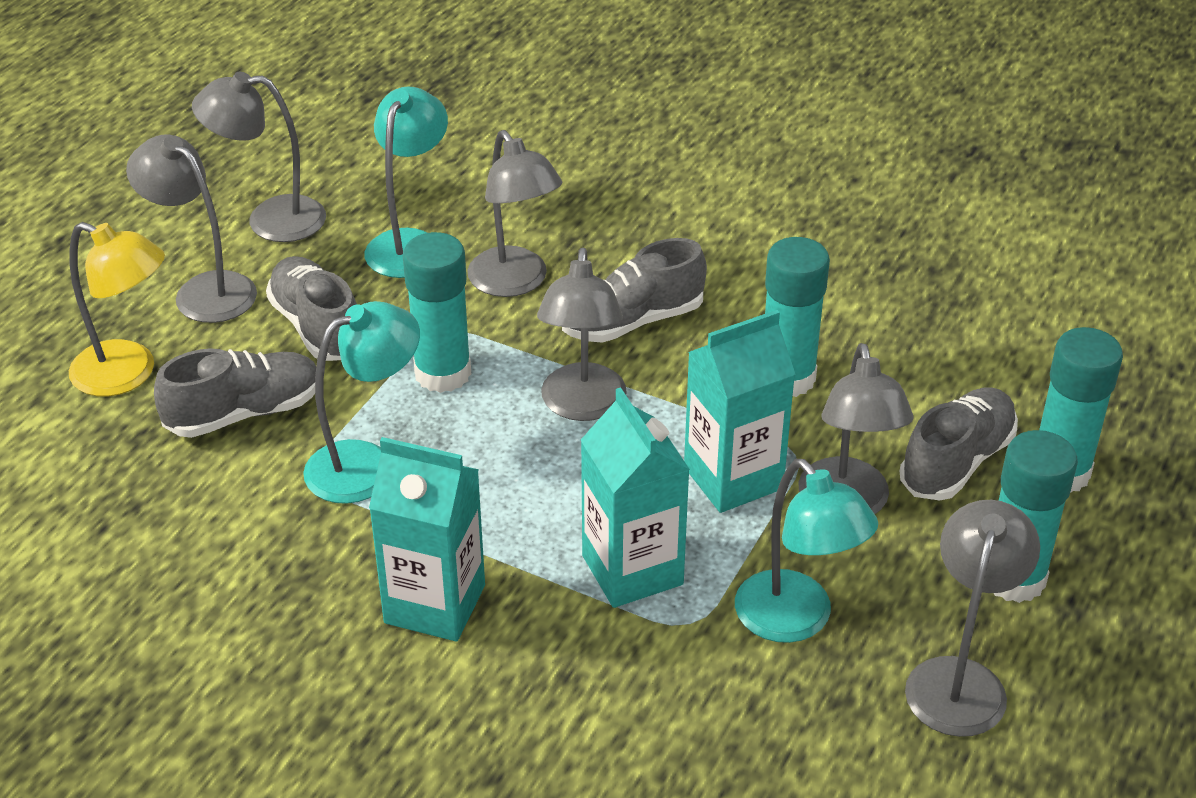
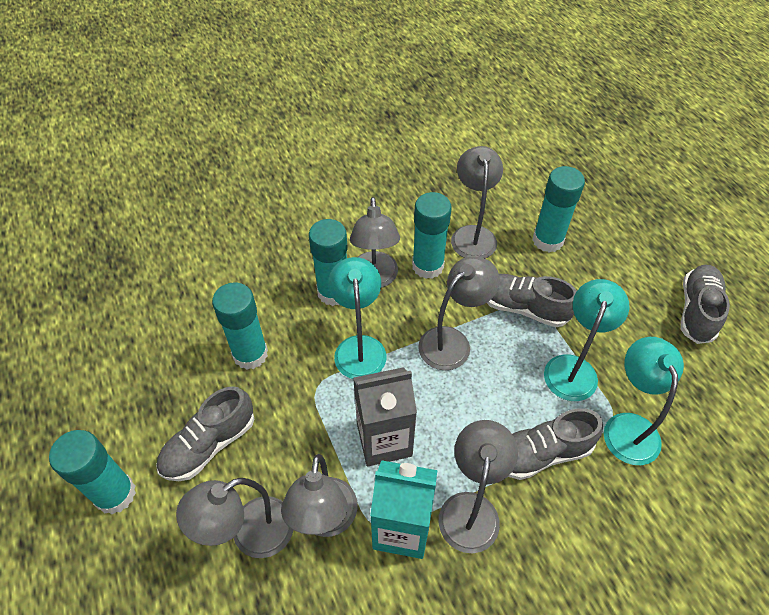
grey carton: none = 0 -> [353,367,417,466] = 1
turquoise carton: [369,437,485,641] [581,387,690,608] [684,310,796,513] = 3 -> [370,460,437,559] = 1
turquoise glue stick: [403,232,471,393] [765,237,830,397] [994,430,1078,603] [1039,327,1123,493] = 4 -> [49,430,136,515] [212,282,268,370] [309,219,348,306] [412,192,452,279] [532,166,585,253] = 5
yellow lamp: [69,222,165,397] = 1 -> none = 0

